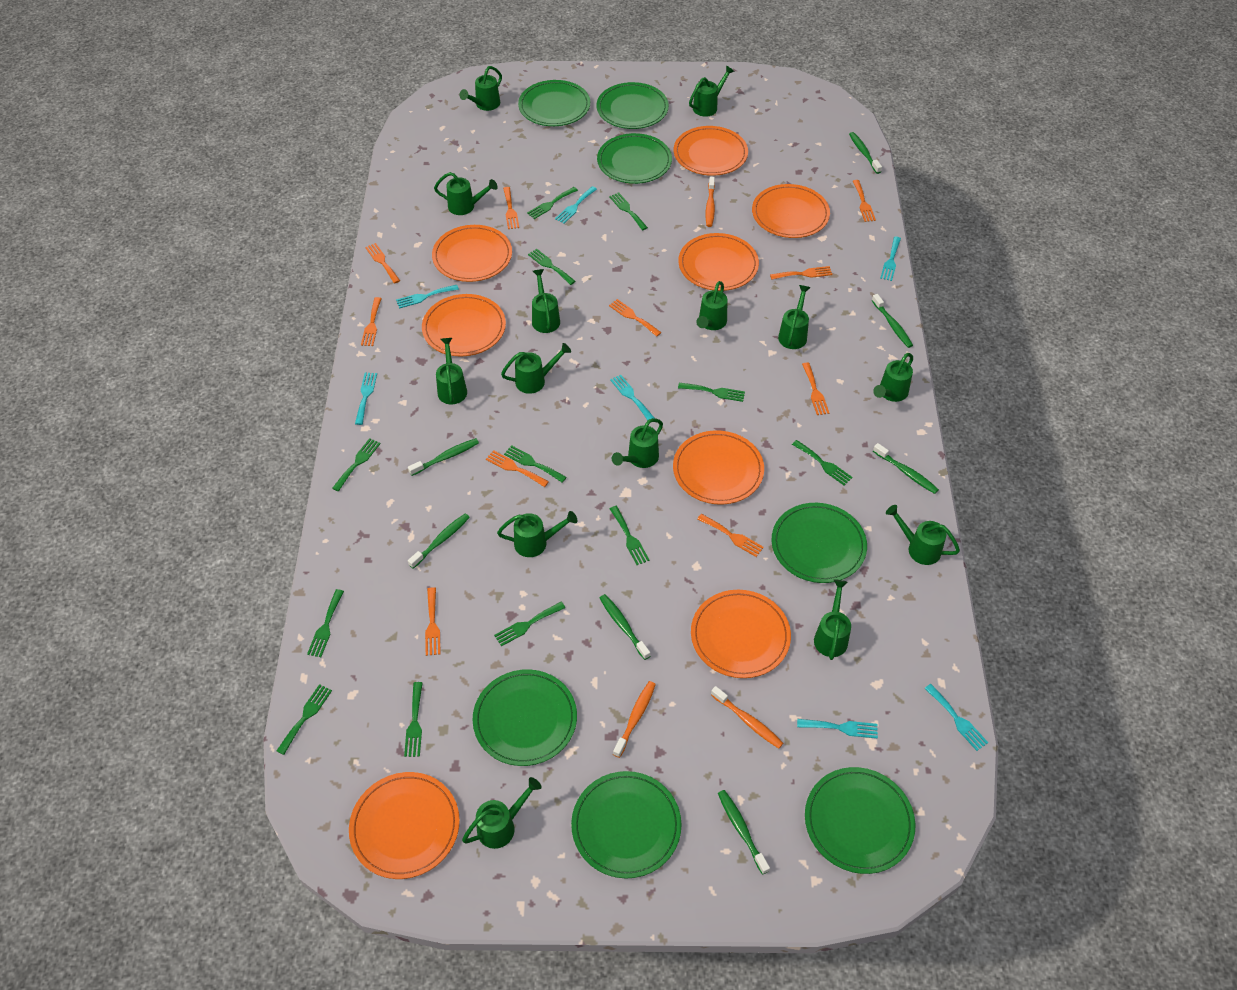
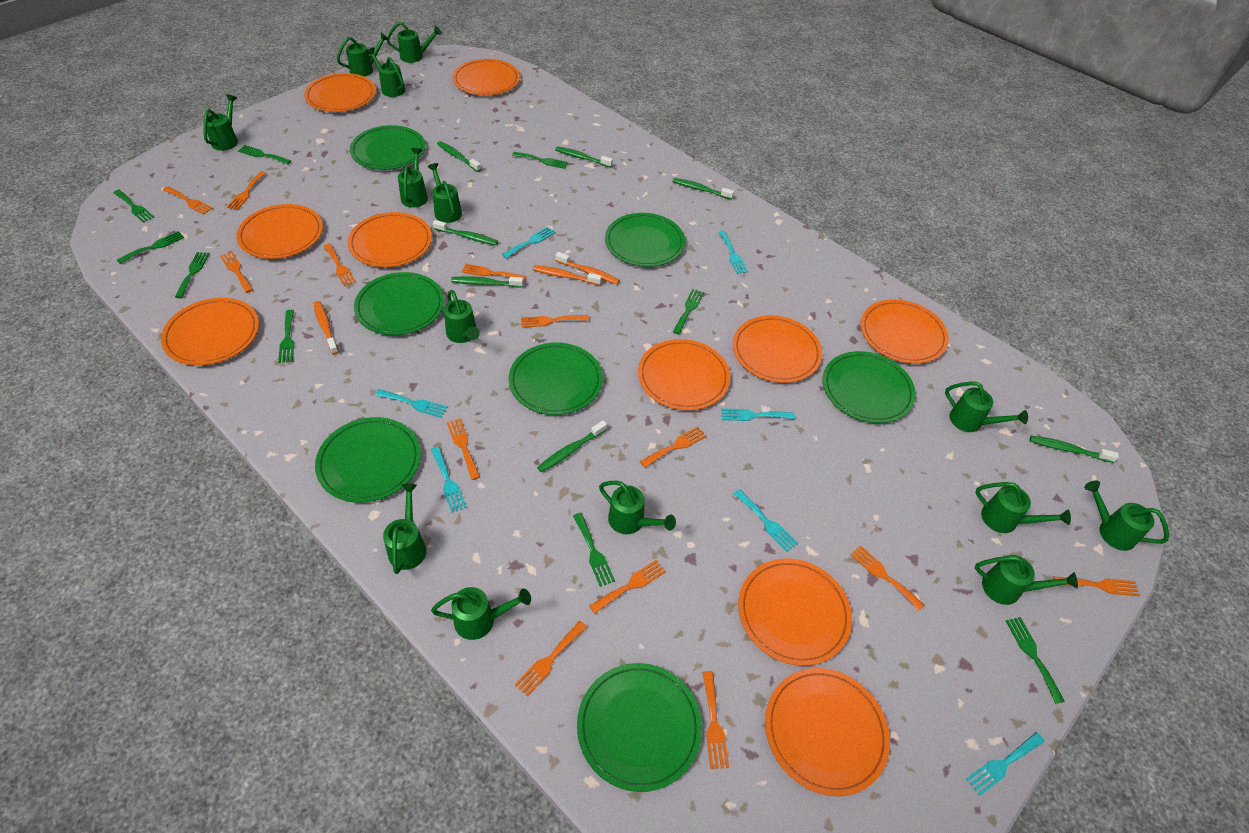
green fork: [276,684,332,755] [307,589,344,657] [332,438,381,491] [404,682,422,757] [494,602,565,646] [504,445,567,483] [527,187,578,219] [528,249,576,285] [609,193,648,230] [610,506,650,565] [678,383,745,402] [792,440,853,485] = 12 -> [113,190,154,223] [117,231,184,264] [175,252,210,298] [238,145,291,164] [278,310,294,363] [512,152,568,169] [573,513,615,587] [673,289,704,335] [1006,617,1065,704] = 9
orange fork: [361,297,382,346] [365,243,400,284] [425,587,441,656] [486,450,549,487] [503,187,519,229] [609,299,662,336] [697,514,764,557] [770,266,832,280] [802,362,829,415] [853,180,876,222] = 10 -> [163,187,213,215] [220,252,253,293] [227,171,266,210] [324,243,356,286] [447,418,480,480] [462,264,526,281] [515,621,587,697] [521,315,589,328] [589,560,666,614] [640,426,707,468] [702,671,729,769] [850,545,925,611] [1053,576,1140,596] = 13
orange plate: [349,772,460,879] [422,294,506,357] [432,225,512,282] [673,430,764,505] [674,126,748,176] [678,233,759,291] [691,590,791,678] [752,184,830,238] = 8 -> [161,298,259,365] [237,204,323,259] [304,73,376,112] [348,212,432,267] [453,59,520,96] [638,339,730,410] [733,315,822,383] [738,559,852,666] [765,668,890,796] [860,299,949,364] = 10

